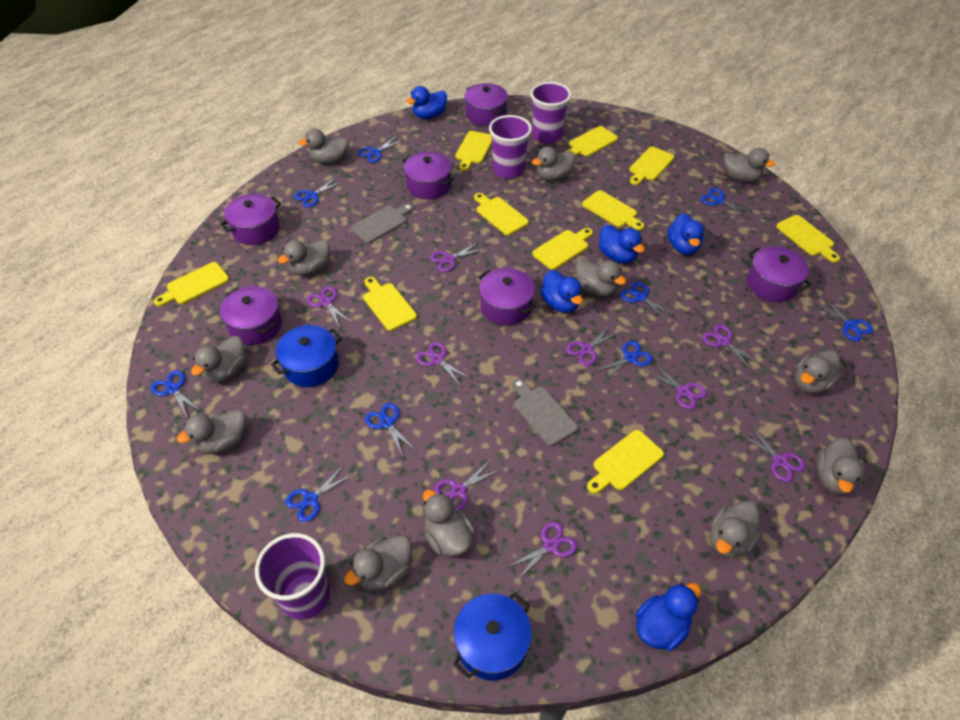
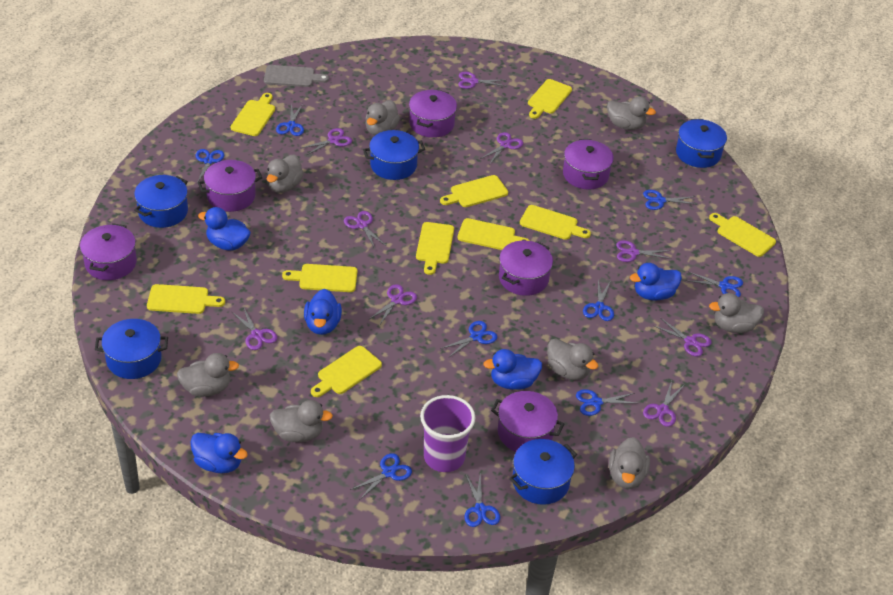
blue pot: [271,325,342,387] [453,592,532,681] = 2 -> [95,319,168,379] [134,175,188,228] [363,130,425,180] [509,439,577,505] [676,119,727,168] = 5
grey cutting board: [351,203,414,244] [512,379,578,446] = 2 -> [264,65,329,87] = 1
grey duck: [177,410,246,454] [191,336,246,383] [278,239,330,276] [299,129,348,164] [344,535,412,591] [423,490,475,557] [532,146,575,181] [576,259,626,297] [710,501,763,558] [724,148,775,182] [795,350,842,394] [816,438,865,495] = 12 -> [177,353,239,397] [267,155,304,193] [270,400,333,442] [365,100,400,135] [547,339,598,380] [607,96,656,130] [609,437,650,489] [709,293,764,333] = 8
purple cup: [255,533,330,620] [489,115,532,179] [530,82,571,144] = 3 -> [420,395,475,472] = 1

